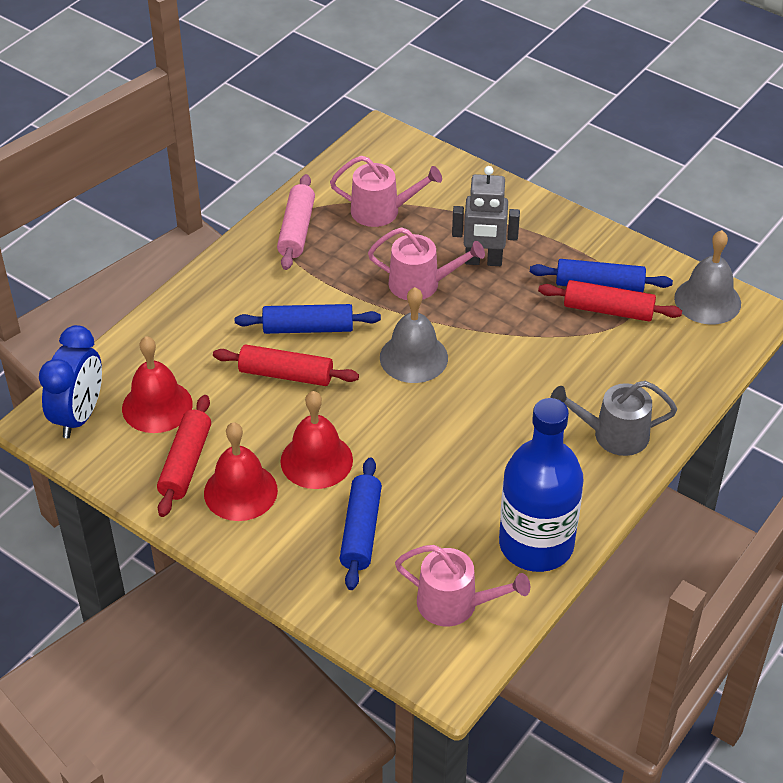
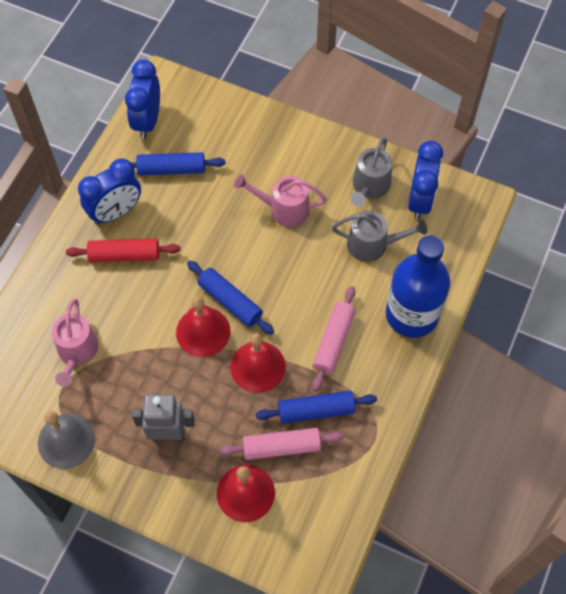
blue clock: [39,325,102,438] = 1 -> [78,158,141,225] [125,60,160,139] [408,141,443,220] = 3
grey bell: [380,287,448,383] [674,230,741,325] = 2 -> [38,411,95,469] = 1
grey watering can: [550,381,677,456] = 1 -> [332,211,427,262] [350,137,392,207] = 2
pink rolling pin: [277,174,315,270] = 1 -> [220,428,344,460] [312,286,356,391] = 2
pink watering can: [330,156,442,227] [368,227,485,300] [395,545,530,626] = 3 -> [52,299,99,387] [234,174,327,227] = 2
red rolling pin: [157,395,211,517] [213,344,359,386] [538,280,682,321] = 3 -> [66,239,181,262] = 1

